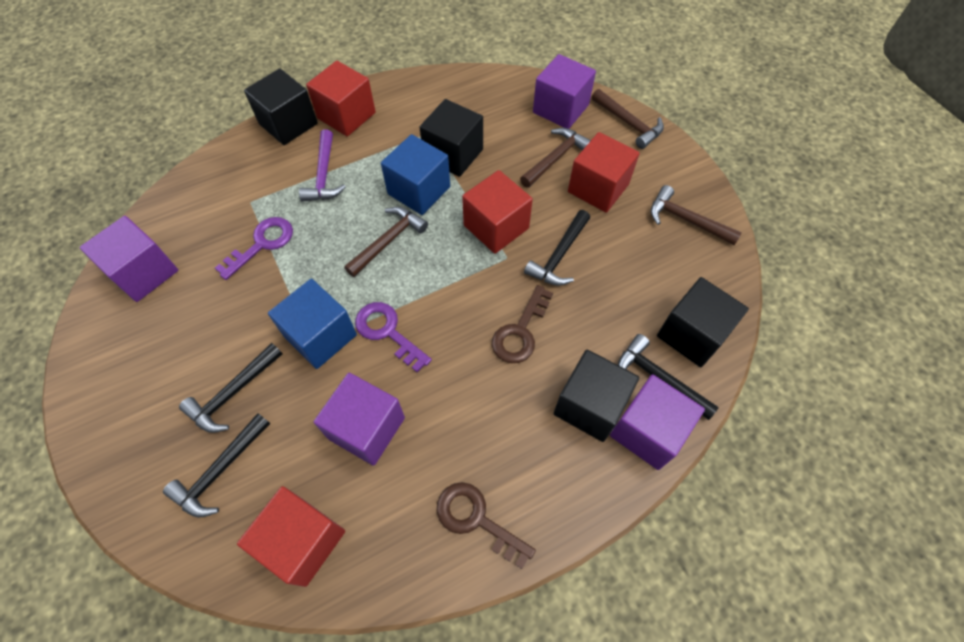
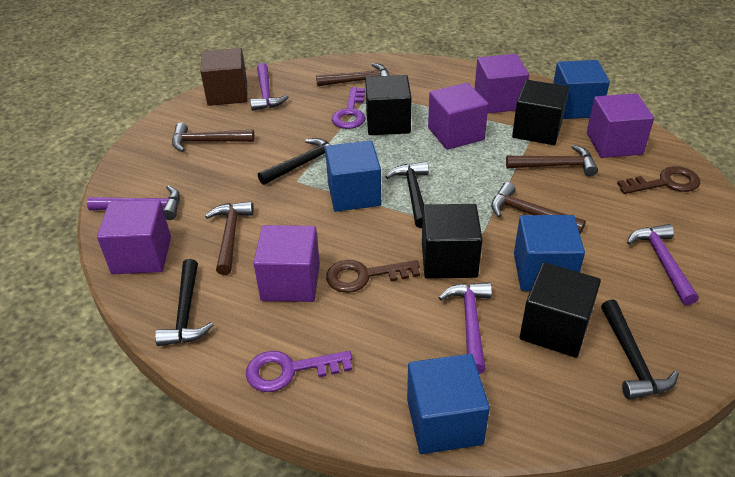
blue cube: [268,279,357,369] [381,134,450,215] = 2 -> [325,140,381,212] [407,354,490,454] [514,215,585,291] [553,60,610,119] = 4
brown cube: none = 0 -> [200,48,248,106] = 1
brown hammer: [344,207,428,277] [520,128,591,188] [591,89,664,149] [651,185,742,245] = 4 -> [172,123,254,152] [205,201,253,275] [316,63,390,87] [491,182,586,234] [506,145,598,176] = 5
purple cube: [80,216,178,302] [314,373,405,466] [533,54,596,129] [610,374,705,470] = 4 -> [97,200,171,274] [253,225,320,302] [428,83,489,150] [475,54,529,113] [587,93,654,158] = 5
purple hammer: [299,129,346,202] = 1 -> [87,185,180,220] [250,63,289,111] [439,282,492,374] [627,224,699,305] = 4
red cube: [237,486,345,587] [306,61,376,136] [462,170,533,254] [568,132,640,213] = 4 -> none = 0

